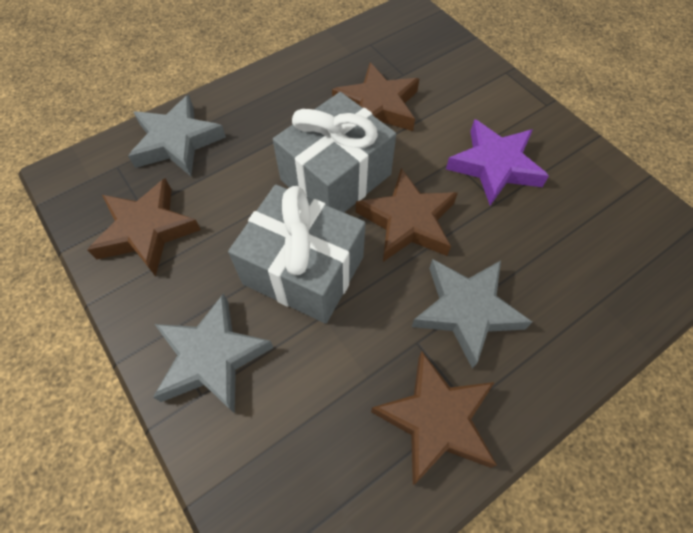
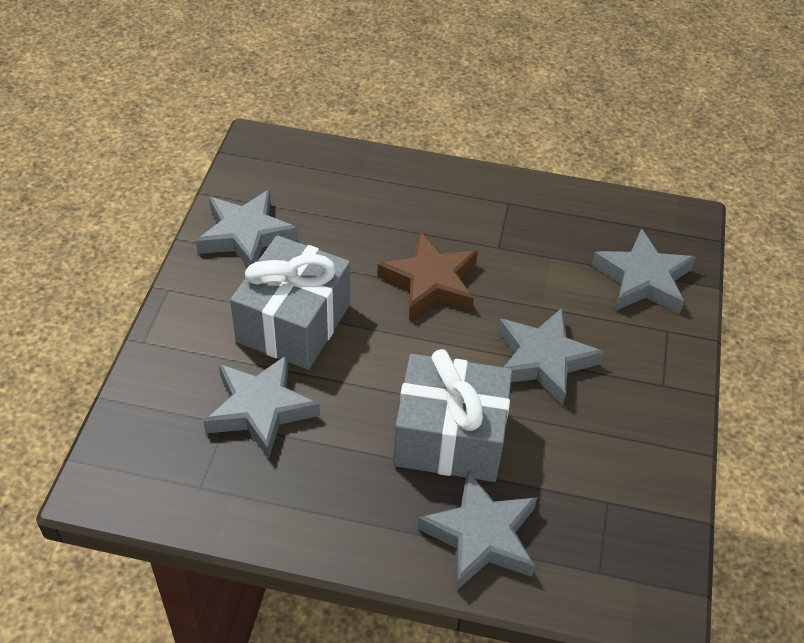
brown star: [87,178,201,276] [332,62,419,131] [356,168,458,262] [371,351,497,485] = 4 -> [377,232,478,320] = 1
grey star: [128,95,226,176] [153,293,273,414] [412,259,532,369] = 3 -> [196,189,298,267] [203,354,320,459] [417,470,537,590] [498,308,604,405] [592,228,696,314] = 5
purple star: [446,119,549,206] = 1 -> none = 0

